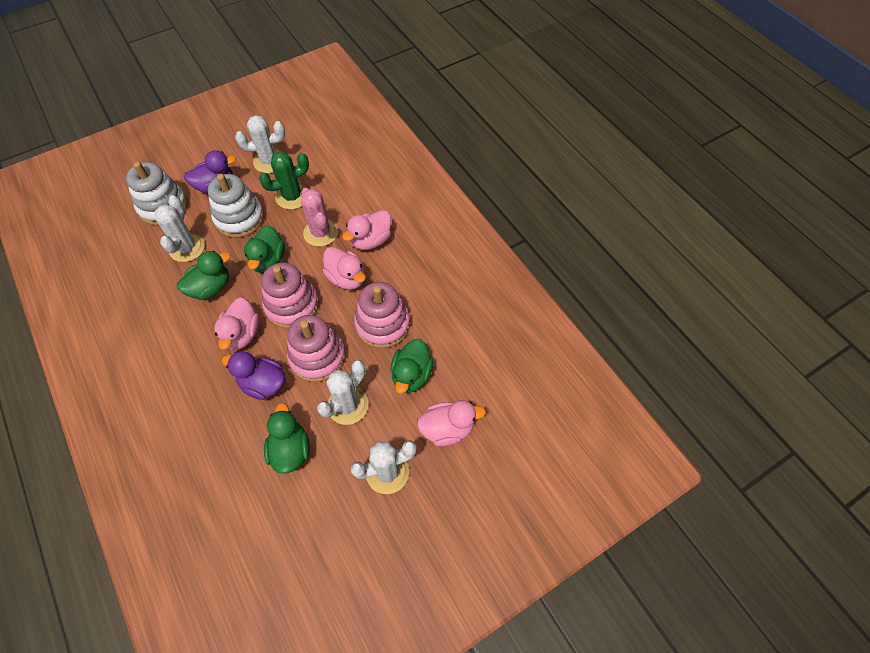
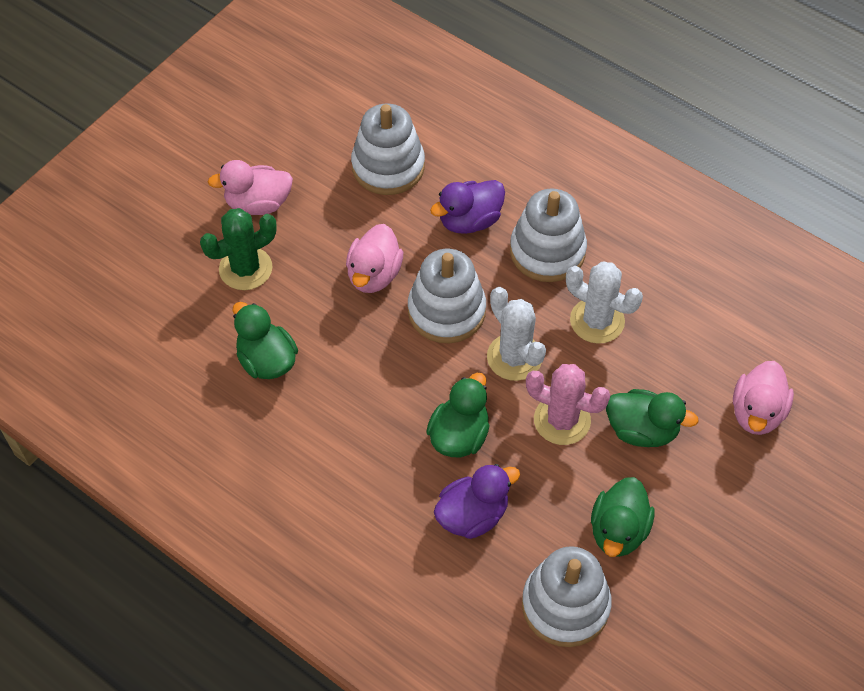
pink duck: [214,298,260,350] [322,247,365,290] [342,210,391,250] [417,400,486,447] = 4 -> [208,160,293,215] [346,224,403,293] [733,361,794,435] = 3
pink stacking toy: [261,263,319,329] [287,315,346,382] [354,282,410,348] = 3 -> none = 0
white cactus: [155,195,205,262] [235,115,285,173] [317,360,369,425] [350,440,417,494] = 4 -> [487,287,546,381] [566,262,643,344] = 2
white stacking toy: [126,162,188,226] [208,174,264,238] = 2 -> [351,104,425,195] [408,249,486,343] [510,189,587,282] [522,546,612,647] = 4

